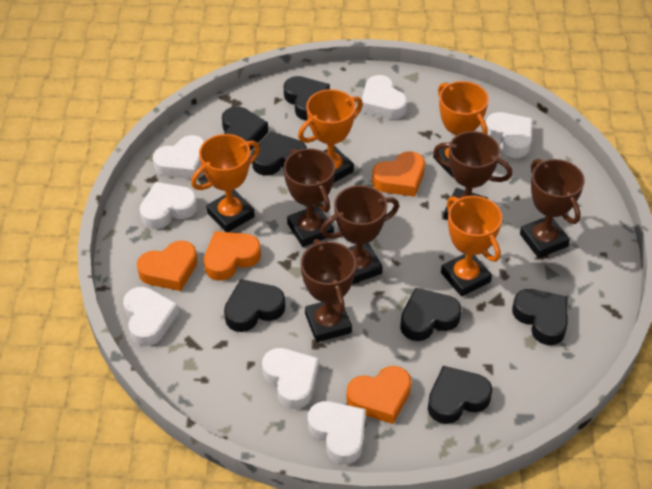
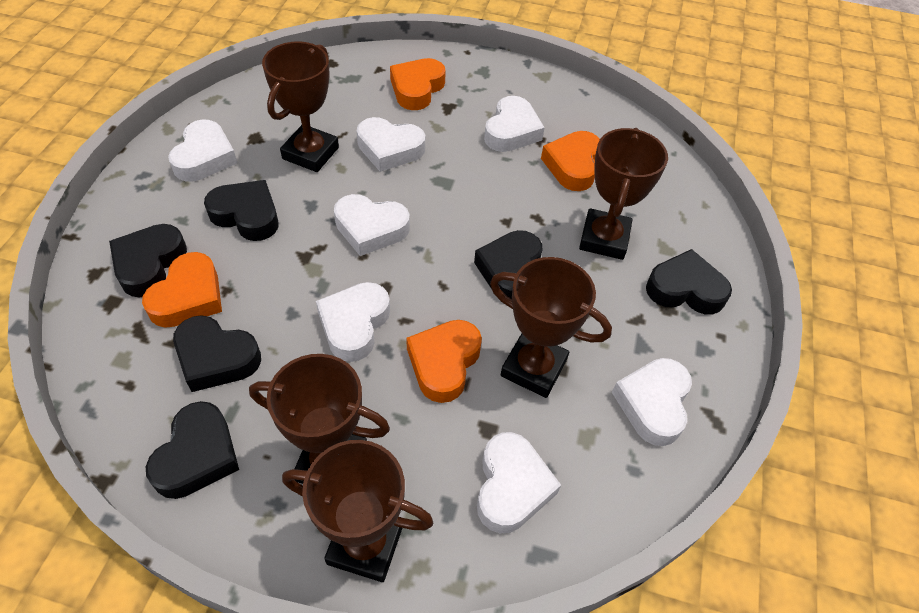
black heart: [222,106,268,151] [224,279,285,332] [252,131,307,176] [284,76,330,121] [400,288,461,341] [428,366,492,424] [512,289,568,345] = 7 -> [109,224,187,297] [146,401,239,499] [173,315,261,392] [204,180,279,241] [474,230,542,299] [646,249,732,314] = 6
orange trophy: [191,134,260,232] [298,89,363,183] [433,81,489,177] [441,196,502,297] = 4 -> none = 0

